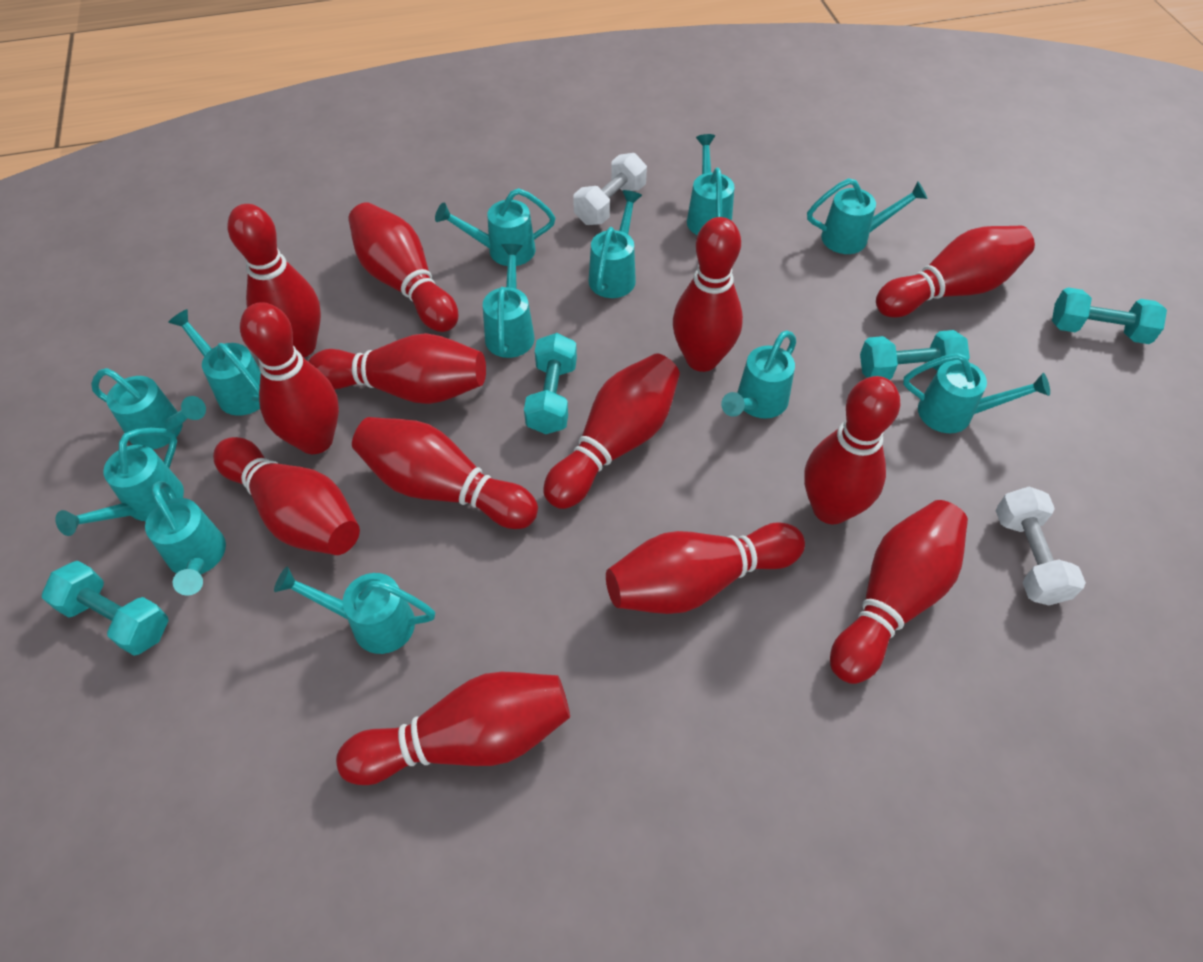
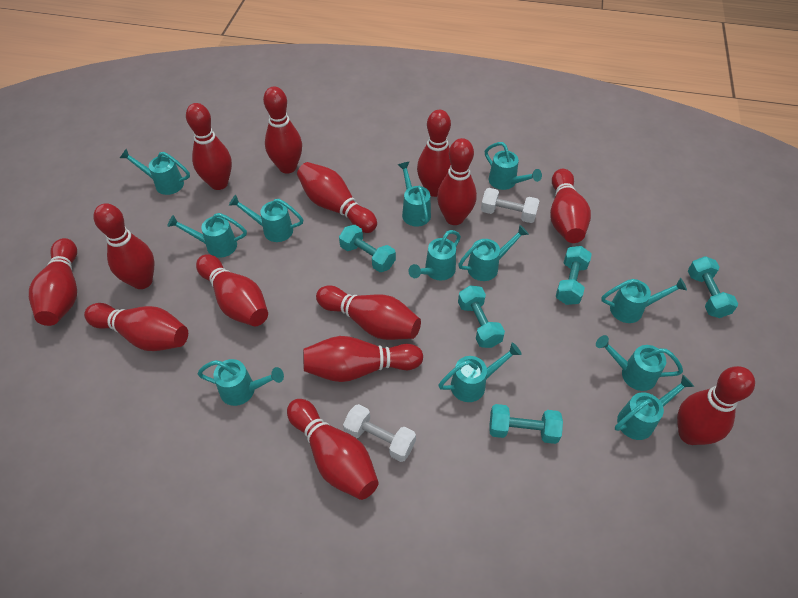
red bowling pin: [213,437,360,555] [228,204,321,358] [240,302,339,454] [308,333,486,404] [336,672,570,785] [348,202,458,332] [352,417,538,529] [543,353,680,509] [606,522,805,614] [673,217,743,372] [804,376,900,524] [830,500,968,684] [876,226,1035,318] = 13 -> [29,238,77,326] [84,303,188,351] [93,203,154,289] [186,103,232,190] [196,254,268,326] [263,86,302,174] [287,399,379,500] [297,162,377,233] [303,336,423,382] [316,285,421,340] [417,110,451,197] [437,138,477,225] [550,169,591,243] [677,366,755,445] = 14
turquoise dumbbell: [42,561,169,656] [524,333,577,434] [860,330,970,380] [1052,287,1167,344] = 4 -> [339,225,396,272] [458,286,505,348] [489,404,563,444] [556,246,592,305] [688,256,738,318] = 5

